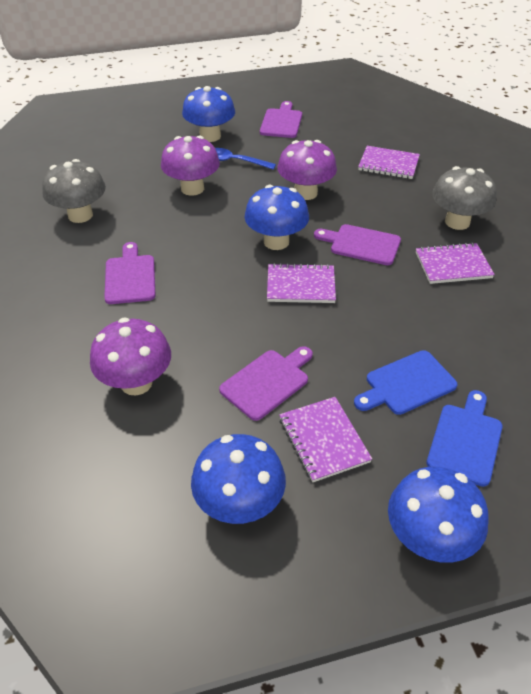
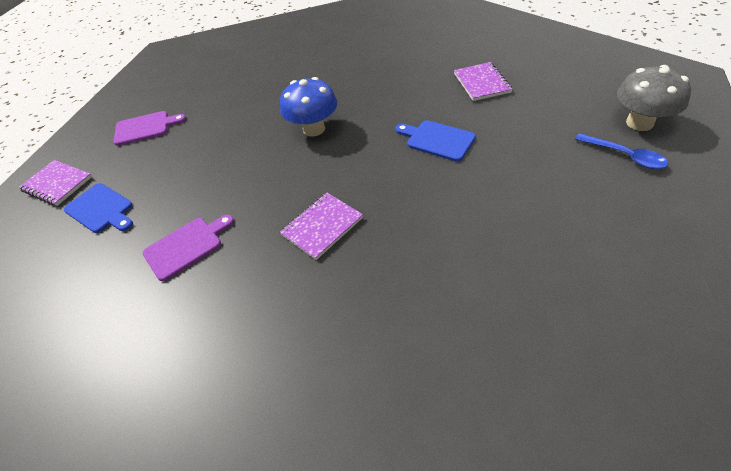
blue mushroom: [182,86,235,142] [191,434,286,524] [244,185,309,250] [388,467,488,563] = 4 -> [280,77,337,137] = 1
grey mushroom: [42,159,106,223] [432,166,497,230] = 2 -> [617,65,691,131] = 1
purple cutting board: [104,242,156,304] [219,346,313,421] [260,101,302,138] [314,224,401,265] = 4 -> [113,111,186,146] [143,214,234,281] = 2
purple mushroom: [90,318,171,396] [161,135,220,196] [278,140,337,200] = 3 -> none = 0
purple notebook: [267,263,336,303] [279,397,372,482] [358,146,420,179] [416,242,495,284] = 4 -> [18,160,92,206] [280,193,363,260] [454,62,513,101] = 3

